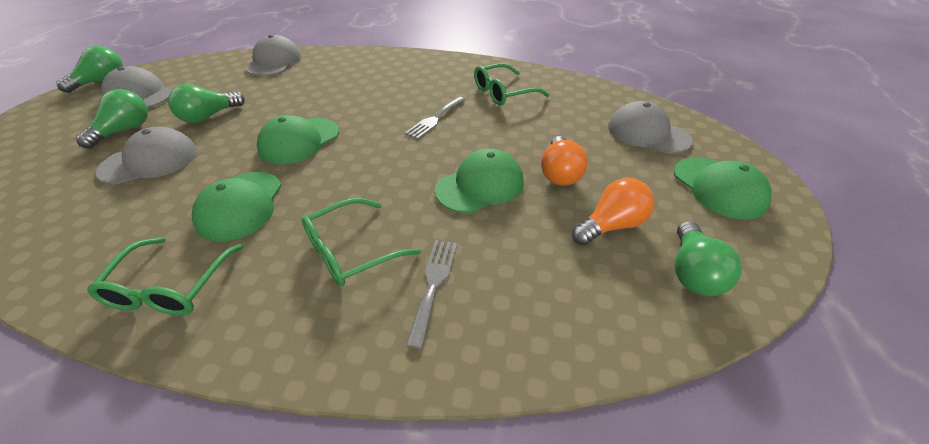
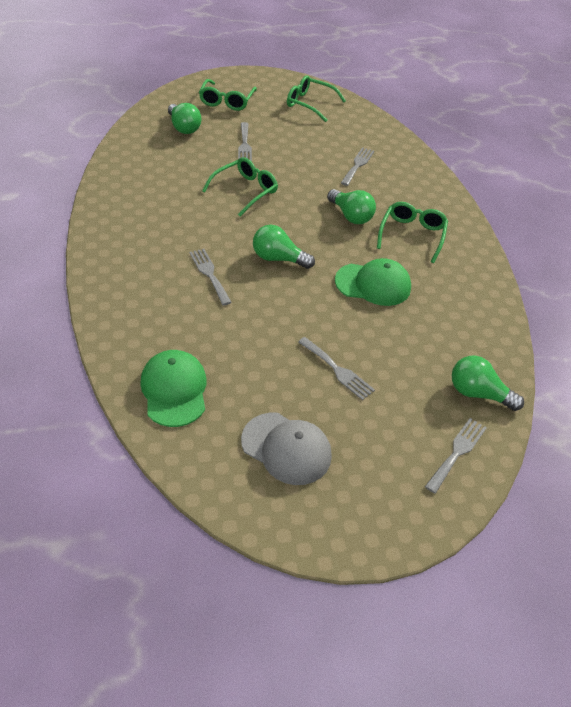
green cap: [192,172,282,242] [257,115,339,164] [435,148,524,213] [674,157,771,220] = 4 -> [140,350,207,427] [335,258,411,306] = 2
green glasses: [87,237,243,316] [302,198,421,286] [474,63,550,106] = 3 -> [199,79,257,111] [202,157,278,217] [287,75,346,122] [377,202,448,263] = 4
grey cap: [96,127,197,185] [101,66,172,108] [245,35,301,76] [608,101,693,154] = 4 -> [241,413,332,485] = 1
grey fork: [405,97,465,139] [406,240,457,349] = 2 -> [189,249,232,305] [238,122,252,162] [298,337,375,400] [341,147,374,186] [425,418,487,494] = 5
orange light bulb: [541,136,588,186] [572,178,655,245] = 2 -> none = 0

